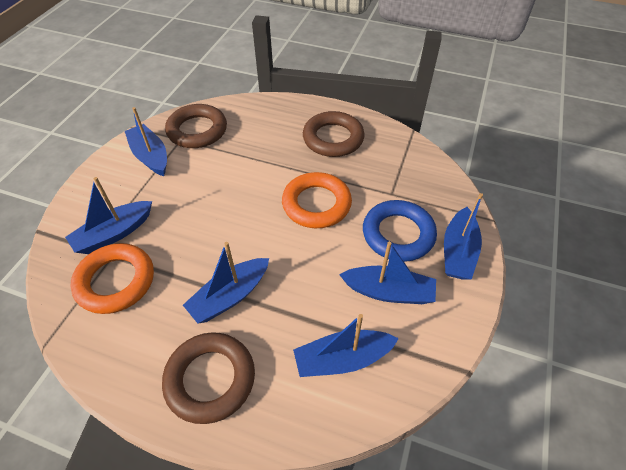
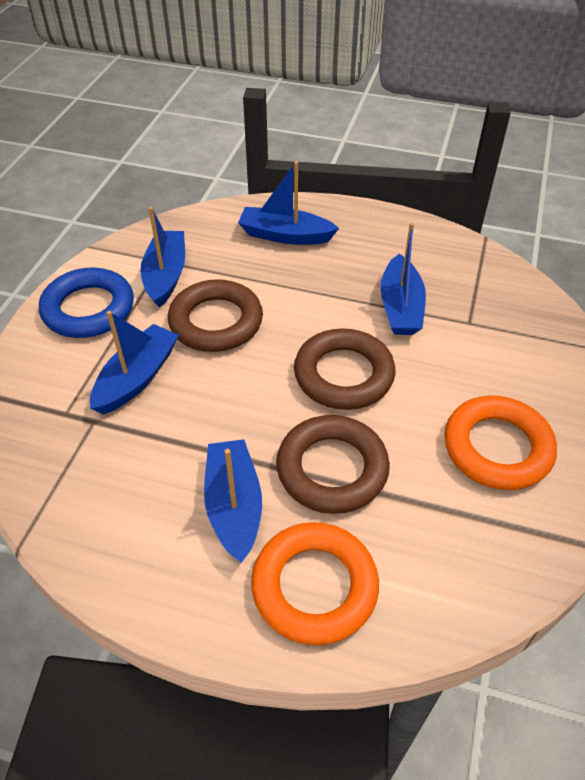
blue boat: [65,177,152,254] [125,107,167,176] [183,242,269,323] [293,314,399,377] [339,242,436,304] [444,193,483,280] = 6 -> [90,311,179,414] [140,207,185,308] [204,439,262,563] [238,161,339,245] [380,223,426,335] = 5

